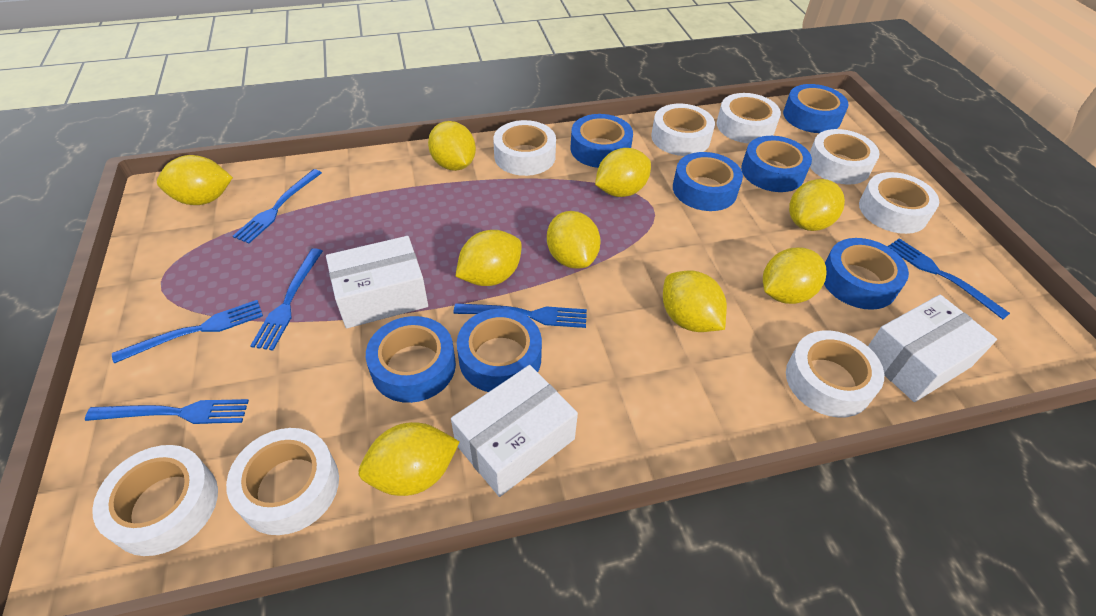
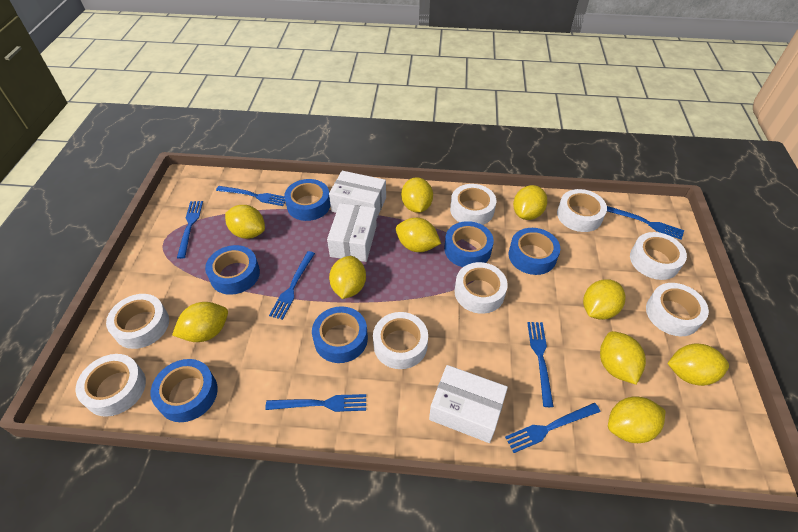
blue fork: [85,399,249,424] [112,300,263,363] [233,169,322,244] [250,248,323,350] [453,303,587,328] [887,238,1010,319] = 6 -> [177,201,203,259] [216,186,285,206] [265,394,366,412] [269,251,315,320] [505,403,600,453] [527,322,554,407] [607,206,684,240] = 7
blue tape: [366,316,456,403] [457,309,542,392] [570,114,633,168] [673,152,743,211] [741,136,812,192] [783,84,849,133] [824,238,909,310] = 7 -> [151,359,218,422] [205,245,260,295] [284,179,331,221] [312,306,368,363] [444,221,494,267] [509,228,560,275] = 6
yellow lemon: [157,155,233,205] [359,422,460,496] [428,121,476,171] [455,230,522,286] [547,211,601,269] [595,148,651,197] [663,270,727,332] [763,247,827,304] [789,179,845,231] = 9 -> [172,302,228,342] [225,205,265,239] [329,256,366,299] [396,218,441,252] [401,177,433,213] [513,185,547,220] [583,279,626,320] [600,331,646,385] [608,396,665,443] [667,343,729,386] = 10

